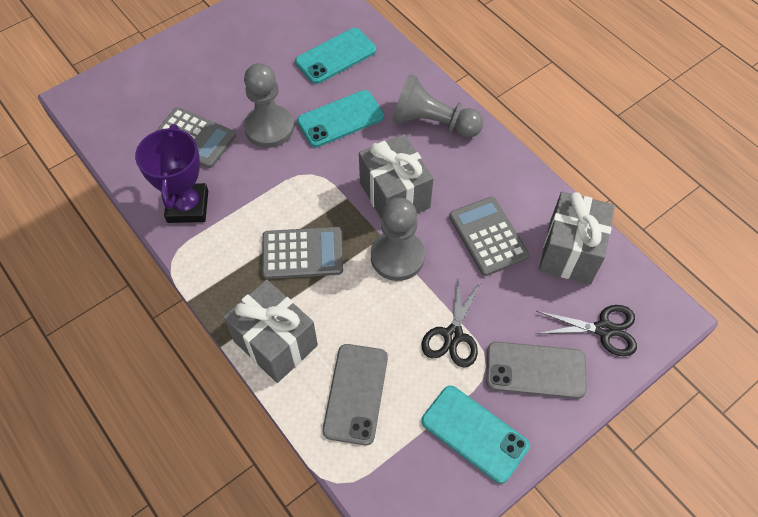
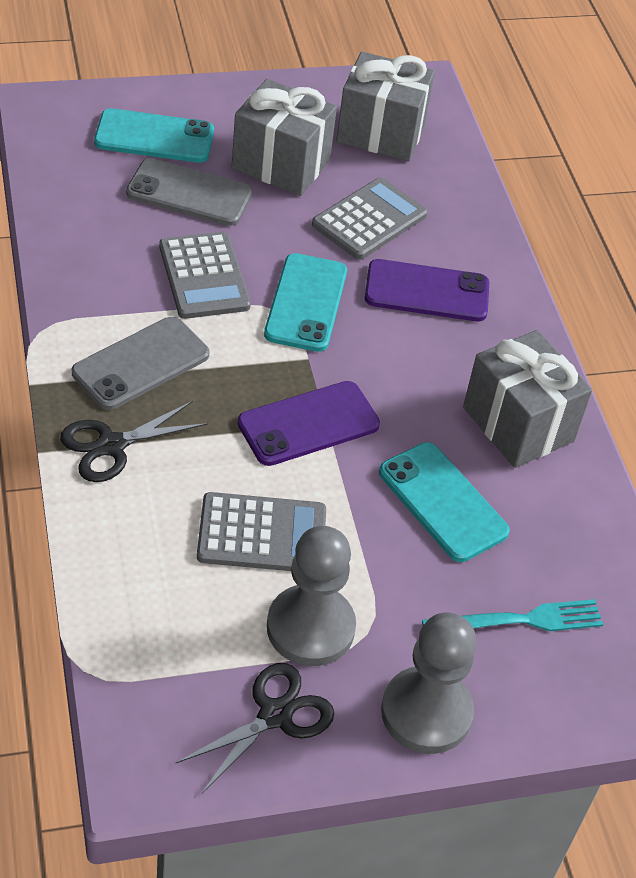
grey pawn: [244,63,294,148] [371,198,425,281] [392,74,483,138] = 3 -> [267,526,356,666] [381,613,477,754] = 2
purple phone: none = 0 -> [237,381,380,466] [365,259,489,321] = 2
purple trophy: [135,124,208,223] = 1 -> none = 0
turquoise fork: none = 0 -> [422,599,604,631] = 1

